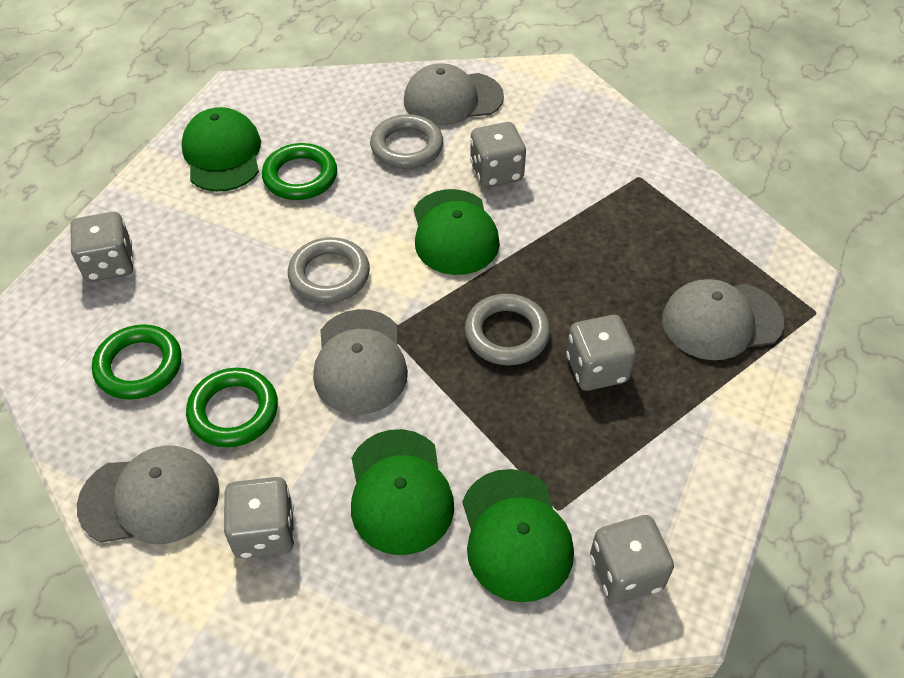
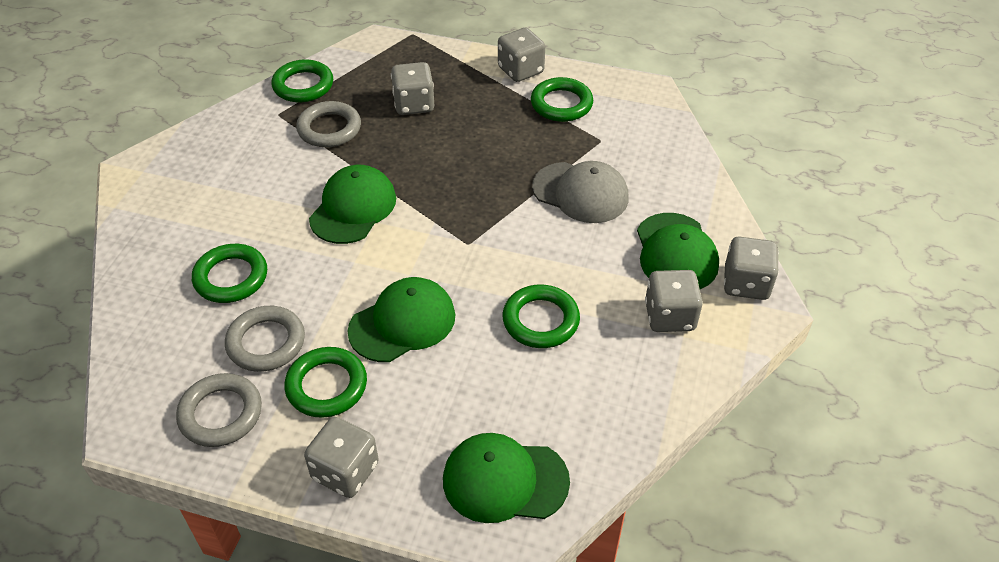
green ring: [92,324,182,400] [186,368,278,447] [262,143,337,200] = 3 -> [192,244,267,303] [271,60,333,102] [284,347,367,418] [502,285,580,348] [531,77,593,122] = 5
grey cap: [77,446,220,544] [313,309,408,415] [404,63,504,126] [662,279,784,360] = 4 -> [532,161,628,223] = 1

